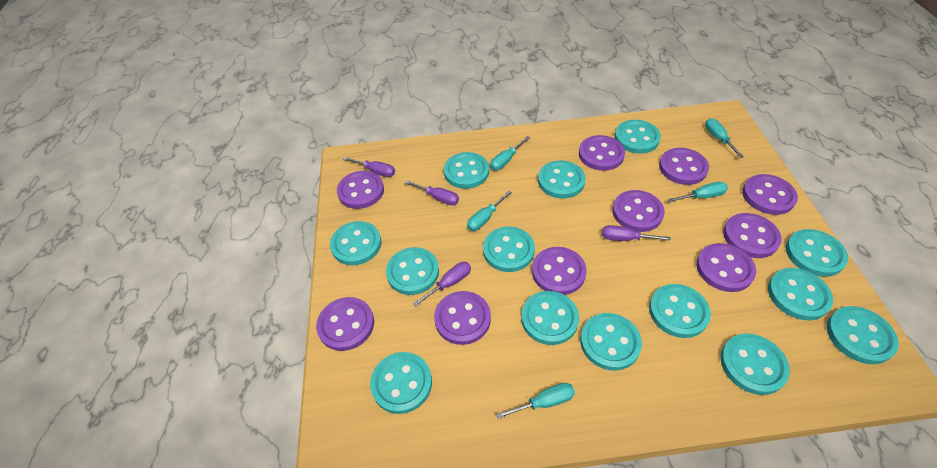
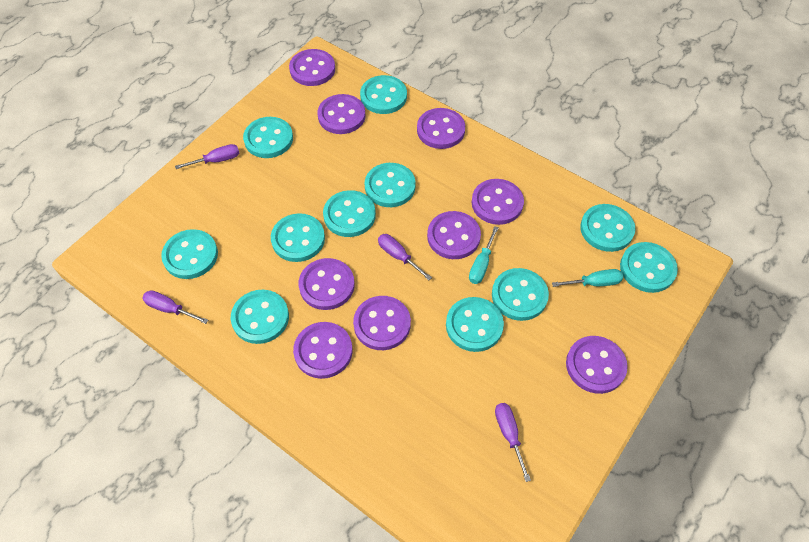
purple button: [316,297,374,351] [337,171,384,209] [434,291,491,345] [532,247,587,295] [579,135,625,171] [612,190,665,232] [659,148,709,185] [696,243,756,292] [723,213,782,258] [742,174,798,215] = 10 -> [289,49,335,86] [293,322,353,379] [299,258,355,310] [317,94,366,134] [353,296,411,350] [417,108,465,149] [427,211,481,259] [472,179,524,225] [566,336,628,394] = 9
turquoise button: [330,221,381,265] [370,352,432,414] [386,247,439,295] [444,152,489,189] [483,227,535,272] [521,291,579,345] [538,161,586,199] [580,313,642,371] [615,120,661,154] [649,284,711,338] [720,333,790,395] [768,268,833,320] [786,229,848,277] [827,306,899,364] = 14 -> [161,229,218,279] [231,290,289,344] [243,117,293,158] [271,213,325,262] [323,190,376,237] [360,75,407,114] [365,163,416,207] [446,297,504,352] [492,268,549,321] [580,204,636,252] [620,242,678,293] = 11
turquoise screwdriver: [467,191,512,231] [490,136,530,170] [496,383,575,419] [668,182,728,202] [705,118,744,158] = 5 -> [469,226,499,284] [552,269,623,287] = 2

